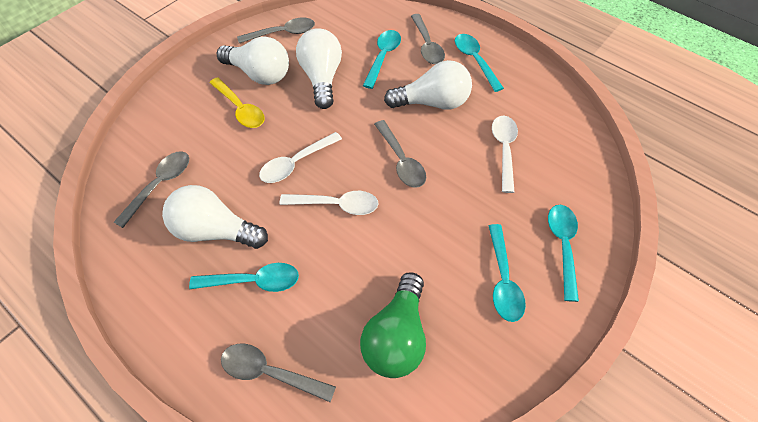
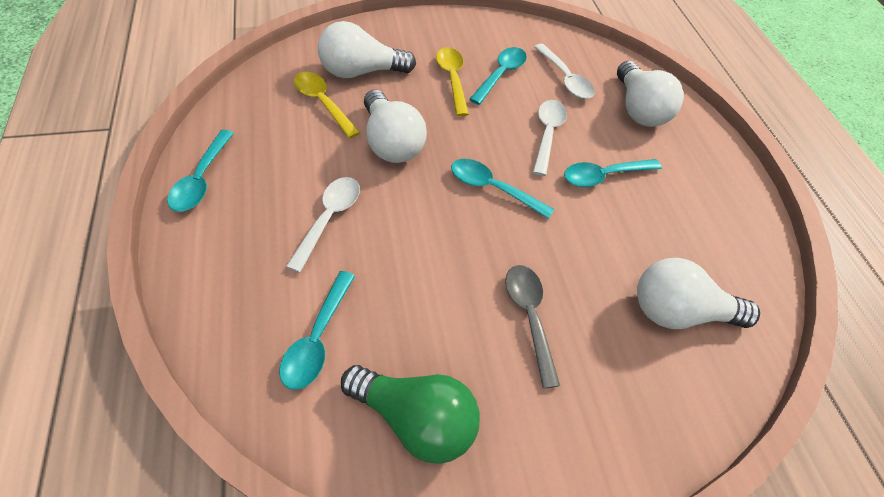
grey spoon: [114,151,189,228] [221,344,336,402] [237,17,315,43] [374,120,426,188] [411,14,445,64] = 5 -> [505,265,560,389] = 1
yellow spoon: [210,77,265,128] = 1 -> [294,72,360,139] [436,47,469,116] = 2

